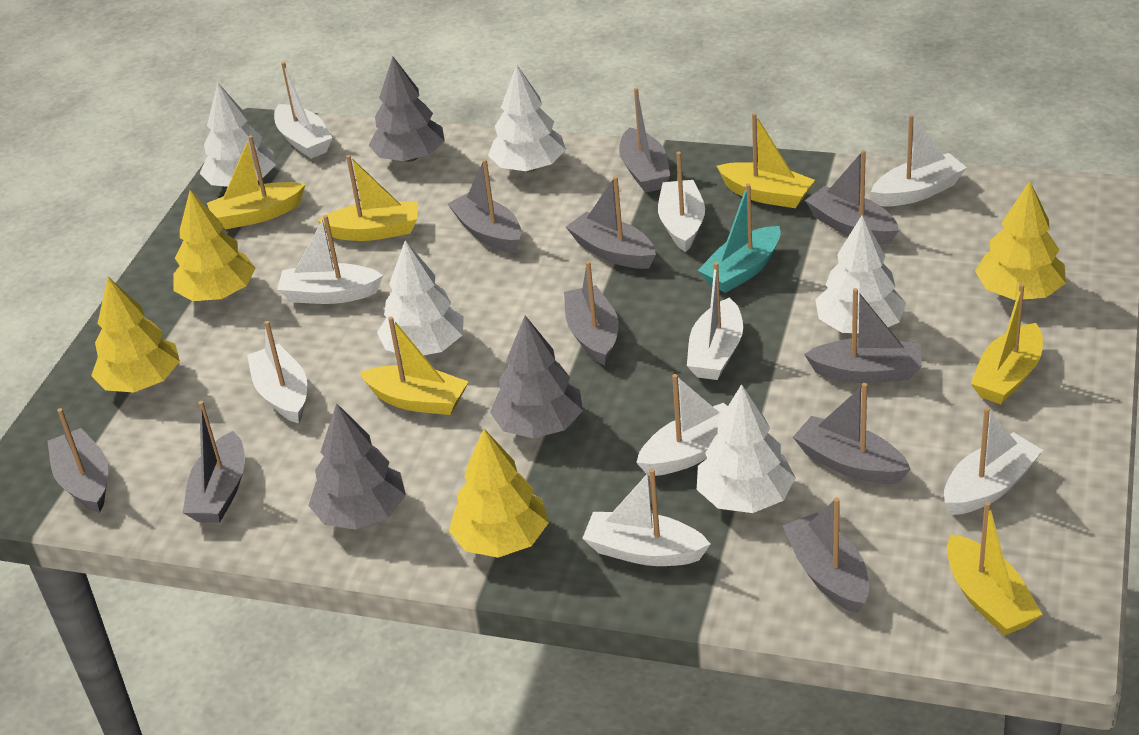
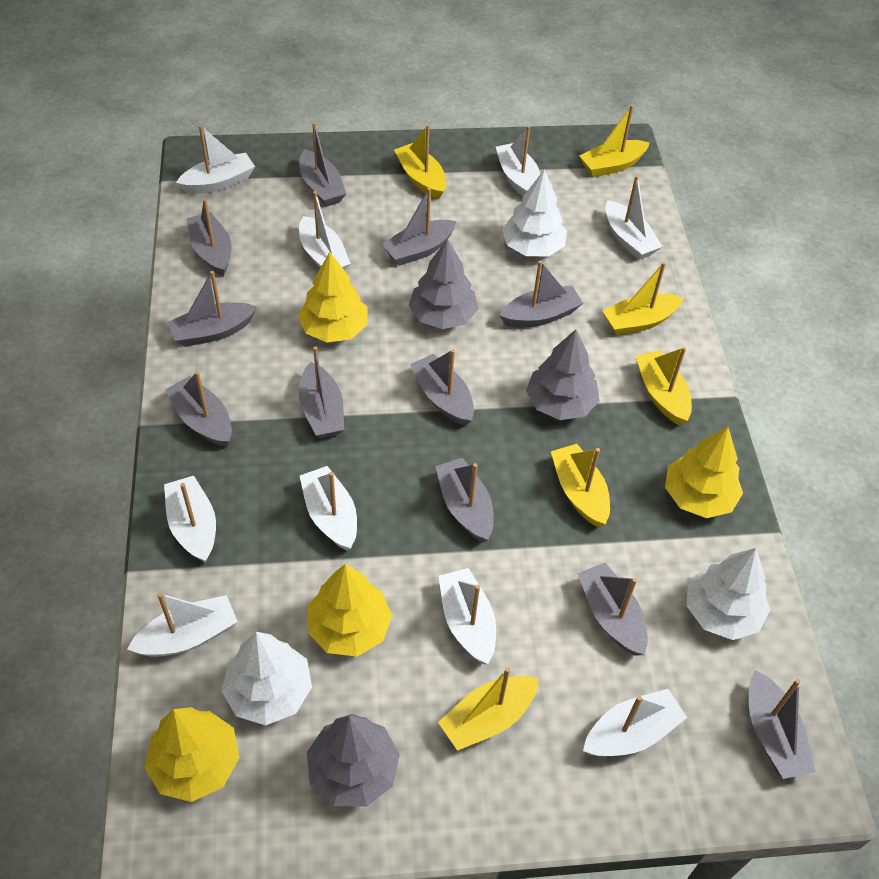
grey boat: [47,408,108,513] [183,401,245,523] [447,159,521,253] [564,261,619,366] [566,176,656,269] [619,88,670,193] [782,498,869,613] [793,383,910,484] [804,288,922,383] [805,150,899,244] = 10 -> [165,371,232,447] [167,271,257,347] [187,199,232,277] [299,122,346,207] [299,346,344,439] [381,188,456,266] [410,349,474,426] [435,458,494,542] [499,261,583,328] [578,563,648,656] [749,670,816,779] = 11
turquoise boat: [698,183,781,293] = 1 -> none = 0
white tree: [199,83,276,187] [377,240,464,355] [488,64,566,172] [697,384,796,513] [815,215,906,333] = 5 -> [222,632,312,725] [502,169,567,256] [686,548,770,640] = 3

